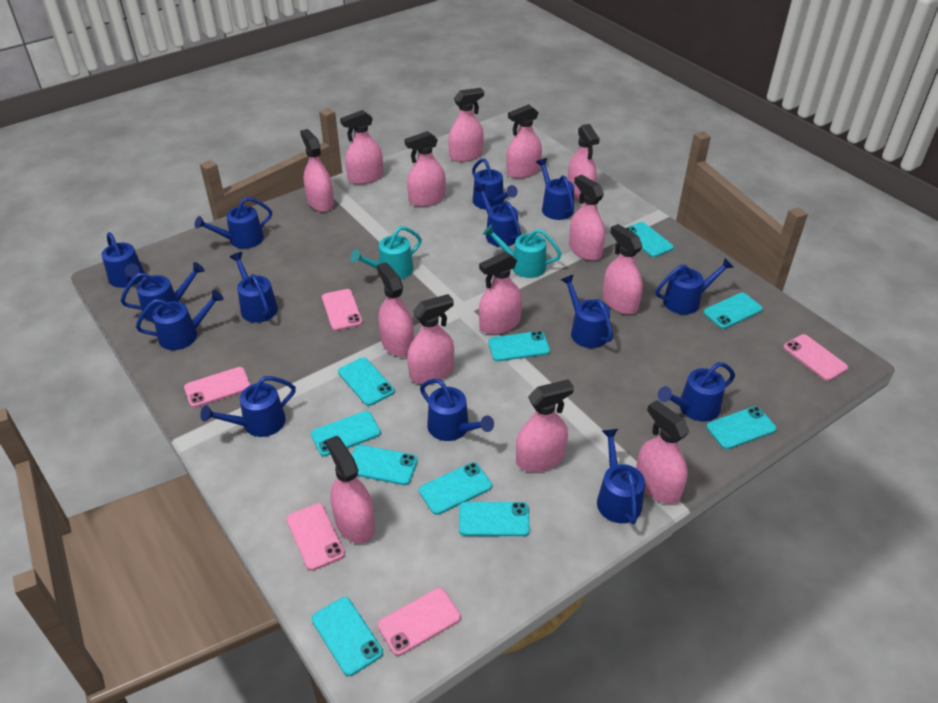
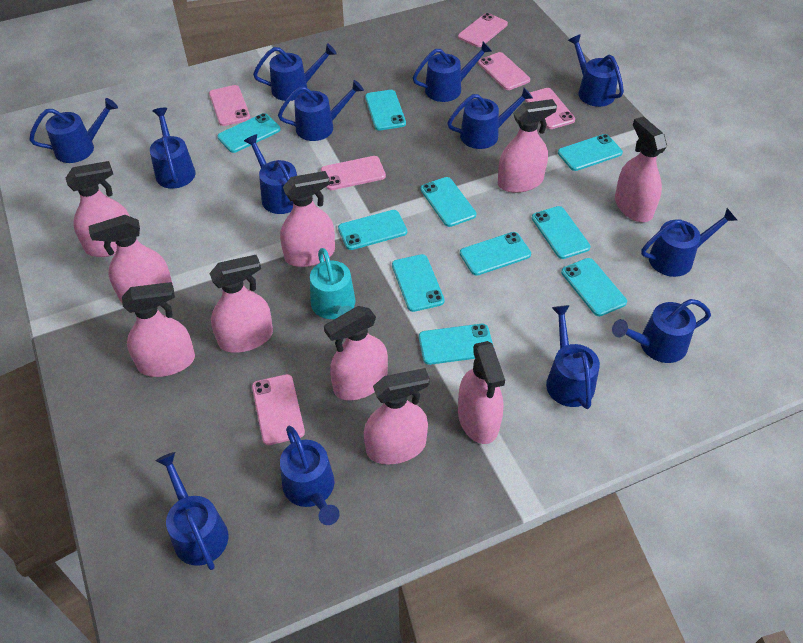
blue watering can: [102,232,144,288] [121,262,205,322] [136,290,224,350] [195,197,272,249] [200,376,296,437] [230,252,278,323] [420,379,494,441] [472,158,518,210] [475,184,521,247] [536,158,574,220] [561,275,613,348] [597,429,645,524] [656,258,734,314] [658,362,735,422] = 14 -> [29,98,118,163] [150,108,196,189] [156,452,229,570] [244,134,297,214] [253,43,337,101] [278,80,364,141] [280,426,340,525] [413,41,492,102] [447,87,533,149] [546,305,600,409] [568,34,624,107] [612,299,711,363] [641,208,737,277] = 13
pink phone: [184,367,250,408] [286,503,345,571] [322,289,363,331] [378,588,461,656] [783,334,848,381] = 5 -> [209,85,250,126] [252,374,305,445] [321,156,386,190] [458,13,508,47] [478,52,530,90] [525,88,575,129] = 6
pink spray bottle: [300,129,334,212] [326,436,375,544] [340,110,383,184] [377,262,414,357] [404,131,446,207] [407,294,454,384] [448,88,484,162] [479,251,522,335] [506,104,542,178] [516,379,574,472] [568,124,600,201] [569,175,605,261] [602,224,643,315] [636,400,689,504] = 14 -> [66,161,130,257] [88,215,173,302] [122,282,195,377] [209,255,273,353] [280,171,335,267] [324,306,388,400] [364,368,430,465] [458,341,505,444] [498,99,557,193] [615,116,667,222] = 10
turquoise watering can: [350,226,422,279] [483,224,562,278] = 2 -> [310,248,355,319] = 1

